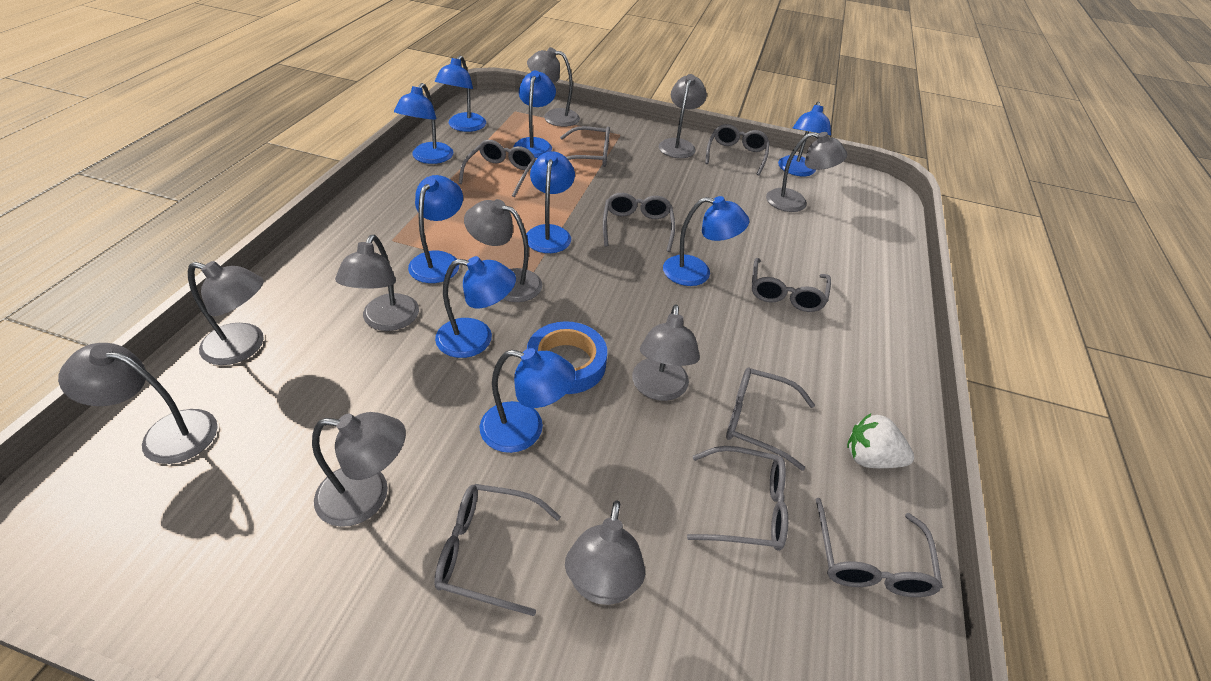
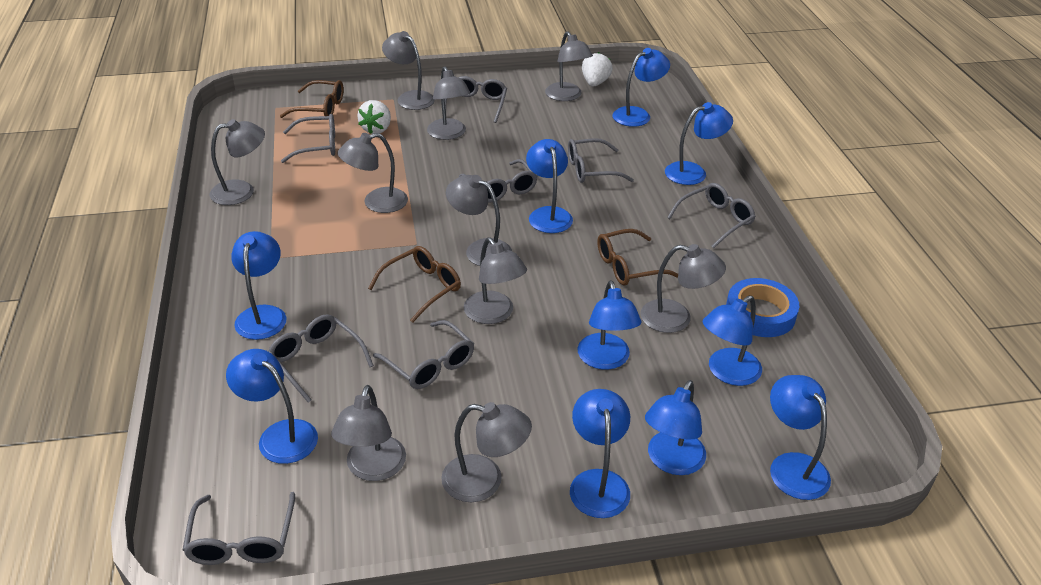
blue lamp: [394,83,453,164] [408,175,463,283] [435,55,486,132] [435,256,516,358] [479,348,576,453] [514,70,556,158] [526,151,575,253] [663,196,749,286] [778,102,831,176] = 9 -> [226,349,318,464] [231,231,287,340] [526,139,573,233] [570,389,630,518] [578,280,641,370] [612,48,670,127] [645,380,706,475] [665,102,733,185] [703,295,762,386] [770,375,831,500] = 10
brown glasses: none = 0 -> [280,80,344,118] [368,246,461,323] [597,229,678,285] = 3
grey glasses: [434,484,561,616] [459,140,536,197] [560,126,610,167] [603,193,675,252] [687,446,788,551] [705,124,770,176] [726,367,815,471] [752,258,831,312] [815,497,943,597] = 9 -> [183,492,295,565] [268,314,374,403] [281,114,335,163] [373,320,474,389] [445,76,507,123] [459,159,538,203] [568,138,634,183] [667,183,756,249] = 8
white strawberry: [847,413,914,468] = 1 -> [357,100,391,134] [582,52,613,87] = 2

